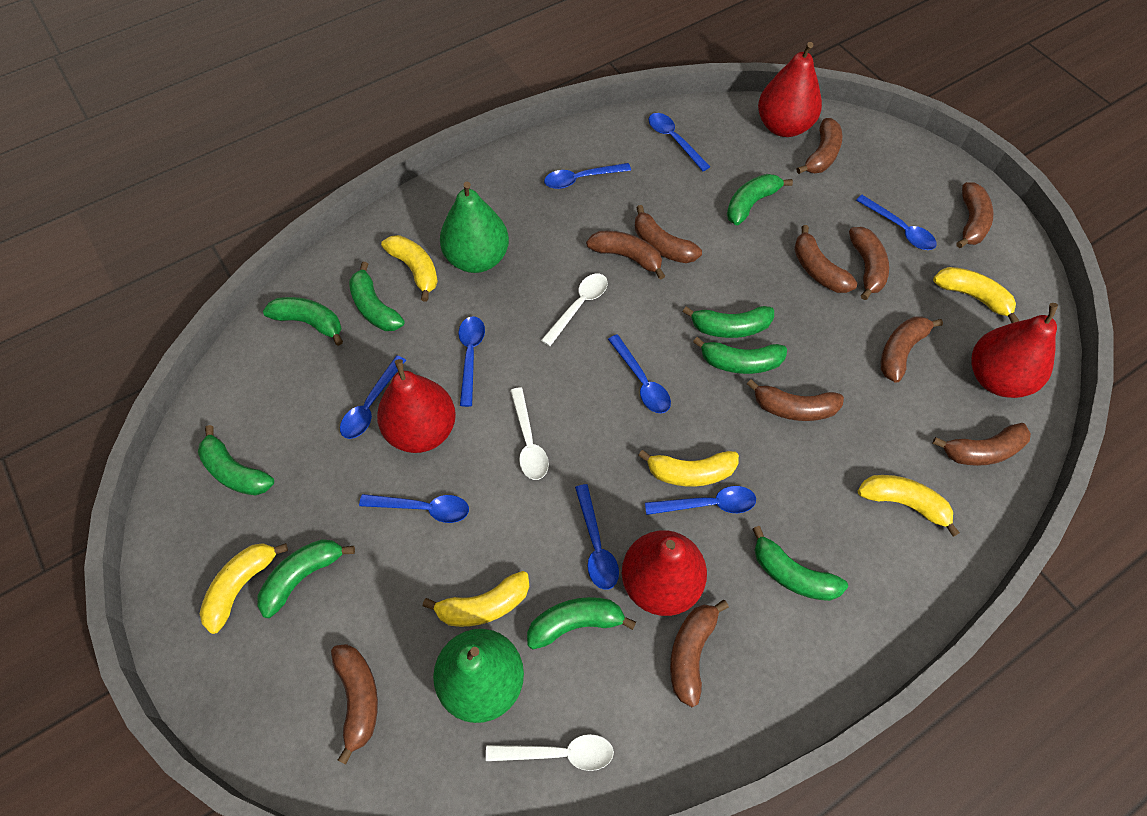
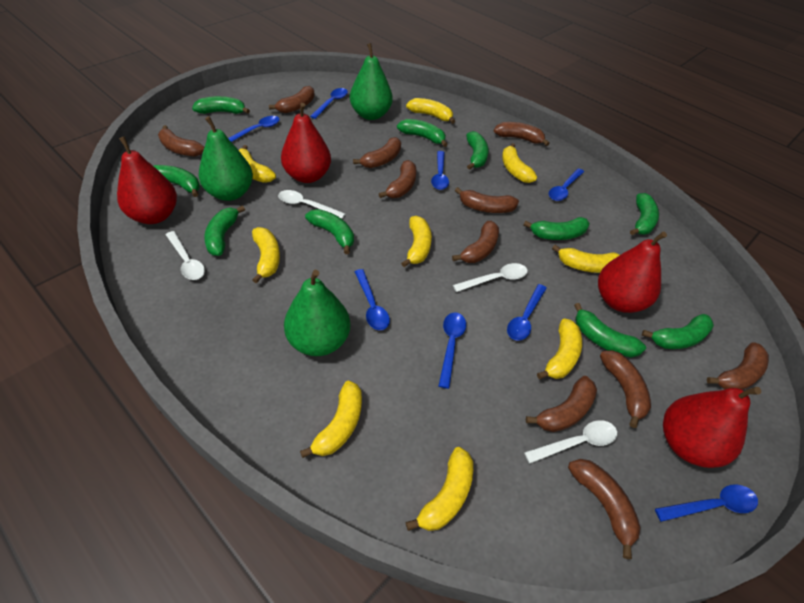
blue spoon: [340,356,406,439] [359,494,469,523] [459,316,485,407] [544,163,631,189] [575,484,619,590] [608,334,671,413] [645,486,756,515] [649,113,710,171] [856,195,937,250] = 9 -> [228,116,280,142] [310,88,348,119] [354,269,390,330] [431,151,449,190] [439,313,466,389] [507,284,547,341] [549,168,584,201] [655,484,758,522] = 8
green banana: [198,425,274,495] [257,539,355,618] [263,297,343,346] [349,262,404,331] [527,597,636,650] [683,306,774,338] [693,337,787,374] [727,174,793,225] [752,526,848,601] = 9 -> [154,165,200,197] [192,96,250,114] [204,205,245,256] [305,209,354,254] [397,119,448,147] [466,131,489,170] [523,217,590,240] [574,303,646,358] [630,193,659,235] [642,314,714,349] = 10
green pear: [433,629,524,723] [440,182,509,273] = 2 -> [199,116,253,201] [284,270,350,356] [350,43,393,120] = 3
white spoon: [486,734,614,771] [510,387,549,480] [541,274,608,346] = 3 -> [166,231,205,280] [278,190,345,219] [453,263,528,292] [524,420,617,463] = 4
yellow banana: [199,543,288,634] [381,235,438,302] [423,571,530,627] [638,450,739,487] [858,475,960,537] [933,267,1019,323] = 6 -> [239,145,276,183] [252,227,280,283] [300,381,362,458] [401,216,432,267] [406,98,455,124] [406,447,473,531] [502,143,537,183] [537,318,582,379] [552,245,620,273] = 9

